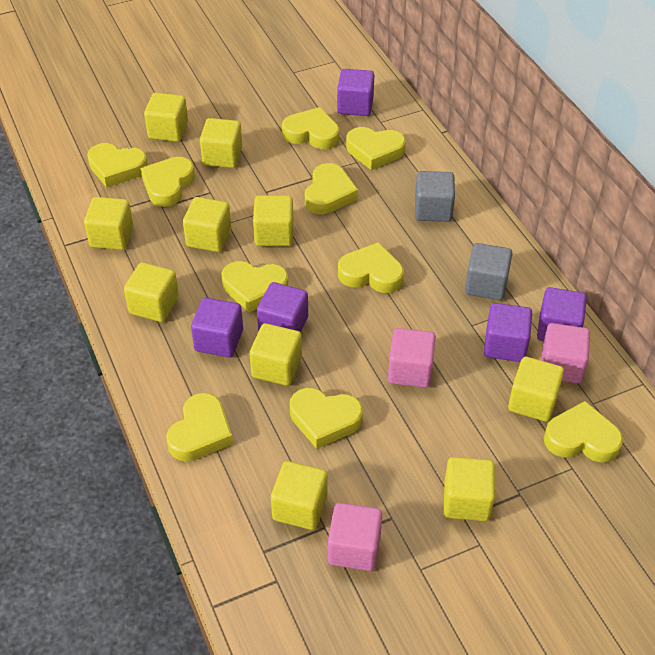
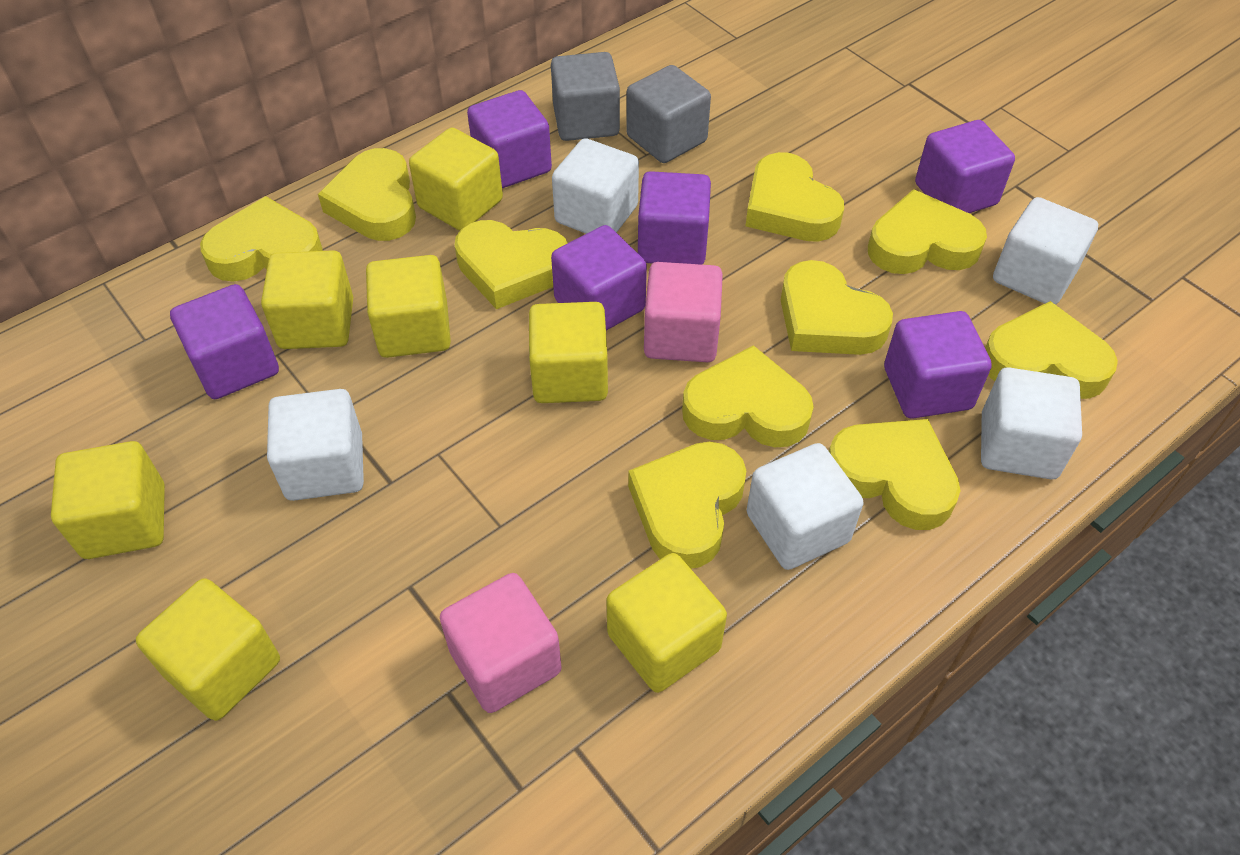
pink cube: [328,503,382,571] [388,328,436,388] [541,323,590,383] = 3 -> [440,573,562,713] [644,262,723,362] = 2
purple cube: [191,298,243,357] [257,282,308,333] [337,69,374,116] [484,303,532,362] [537,287,587,341] = 5 -> [170,284,279,399] [467,90,552,188] [551,225,647,331] [638,171,711,265] [884,311,992,419] [915,120,1015,213] = 6
white cube: none = 0 -> [267,389,364,501] [552,138,639,234] [747,443,864,570] [981,367,1082,479] [993,197,1098,305] = 5
yellow cube: [84,197,133,250] [124,262,179,322] [144,93,188,142] [183,197,231,252] [200,118,242,168] [249,323,302,386] [253,195,294,246] [271,461,328,530] [444,457,495,521] [508,357,564,422] = 10 -> [51,441,165,559] [136,578,280,721] [261,250,353,349] [366,255,451,358] [409,128,503,231] [529,302,608,403] [607,553,727,693] = 7

